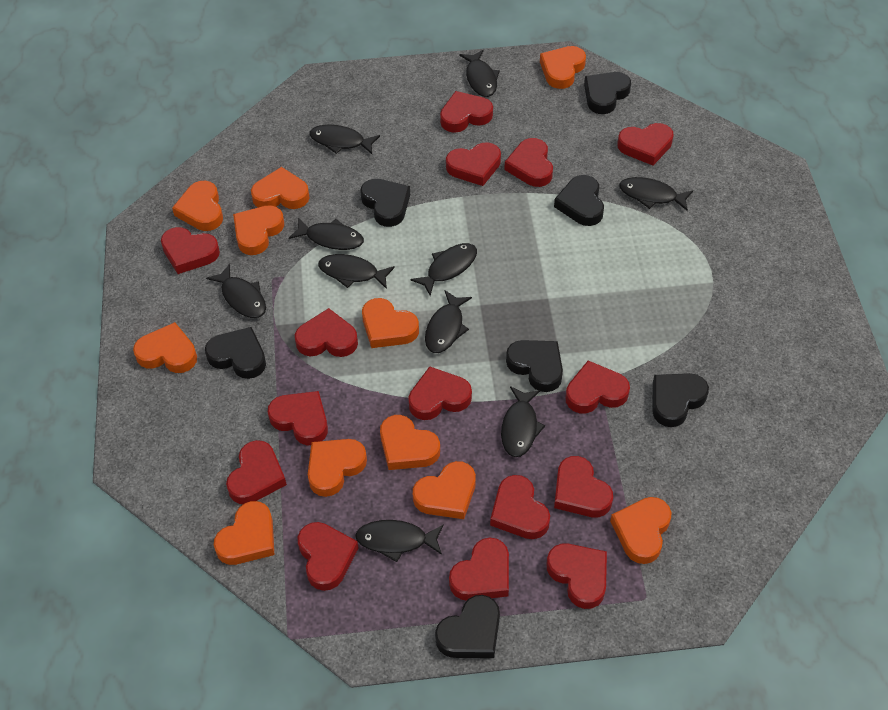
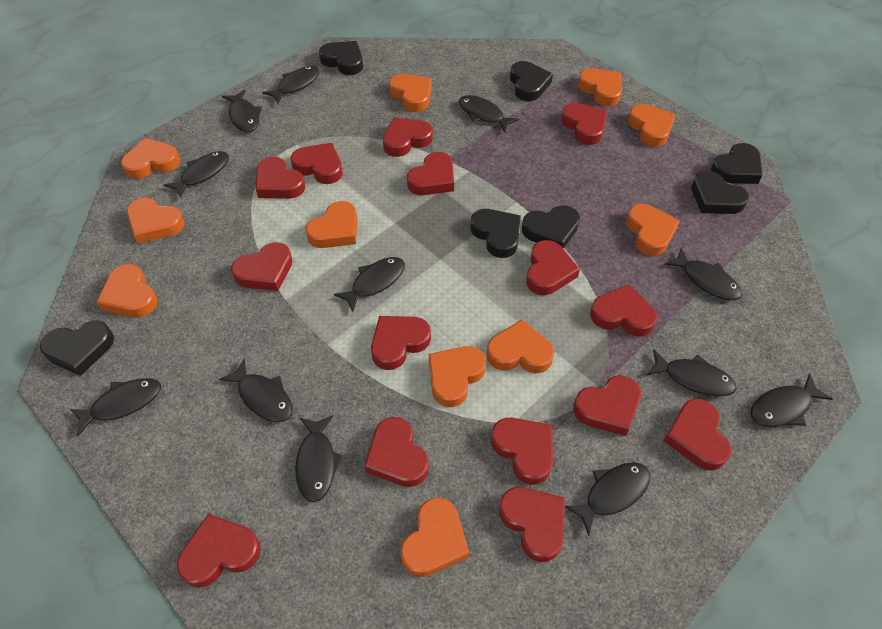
black fish: [206,264,266,318] [289,218,364,250] [309,125,380,154] [318,254,395,289] [355,520,444,562] [410,243,477,296] [425,290,472,353] [459,50,500,97] [501,386,545,457] [619,177,693,211] = 10 -> [70,378,161,436] [164,151,229,198] [219,359,293,422] [222,90,262,132] [263,66,320,104] [295,415,344,502] [334,257,405,312] [459,95,519,133] [565,462,650,536] [647,349,737,396] [665,248,742,300] [751,373,833,427] = 12

